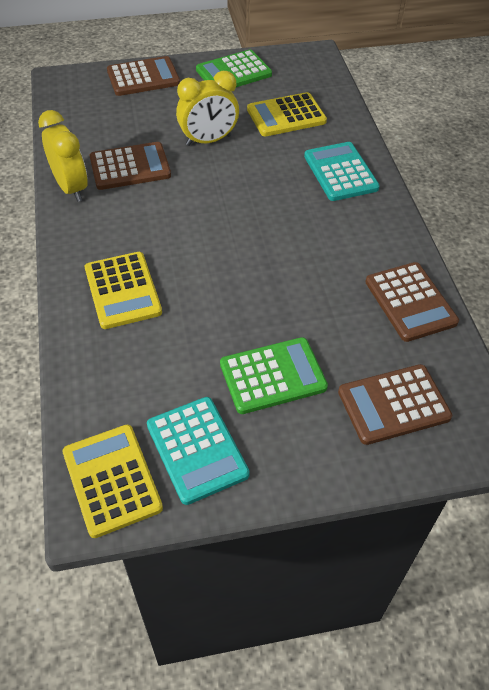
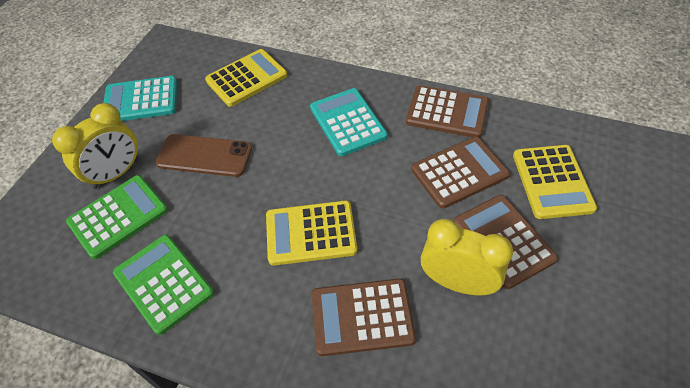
brown phone: none = 0 -> [155,134,252,177] = 1

